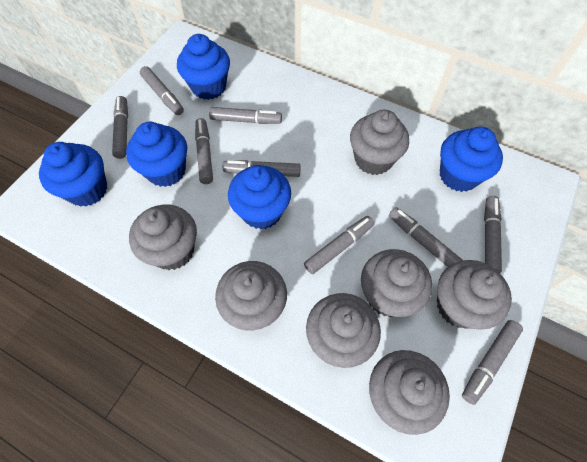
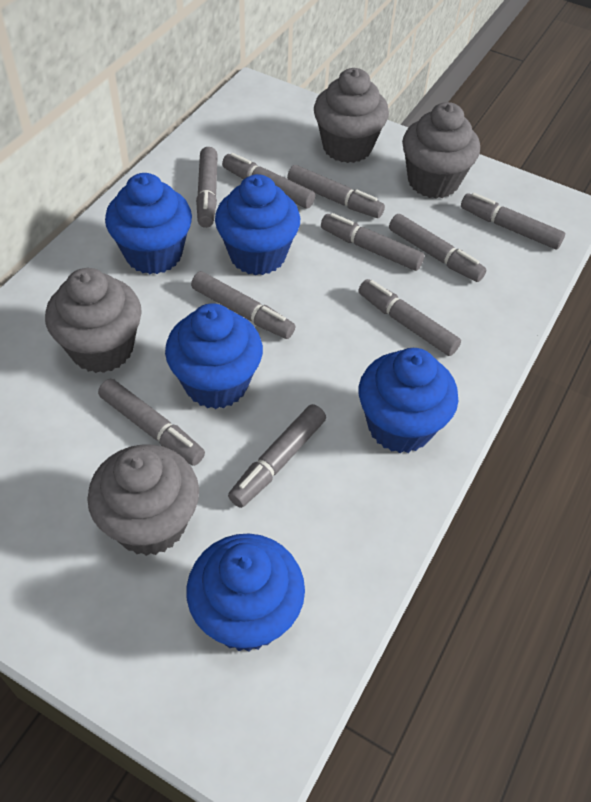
grey cupcake: [129,204,197,270] [215,261,287,330] [306,293,381,368] [350,110,409,175] [361,249,432,317] [369,350,450,435] [437,260,512,330] = 7 -> [45,268,142,373] [87,445,199,556] [314,68,389,163] [402,102,480,198] = 4
grey marker: [112,96,128,159] [140,66,184,115] [195,118,213,184] [209,107,282,124] [223,160,301,177] [304,216,374,274] [389,207,463,267] [462,320,523,405] [484,196,502,273] = 9 -> [98,379,205,466] [191,271,295,339] [196,147,218,228] [222,153,315,208] [228,404,326,508] [287,165,385,218] [321,213,425,271] [358,279,461,356] [389,214,486,282] [461,193,565,249] = 10

